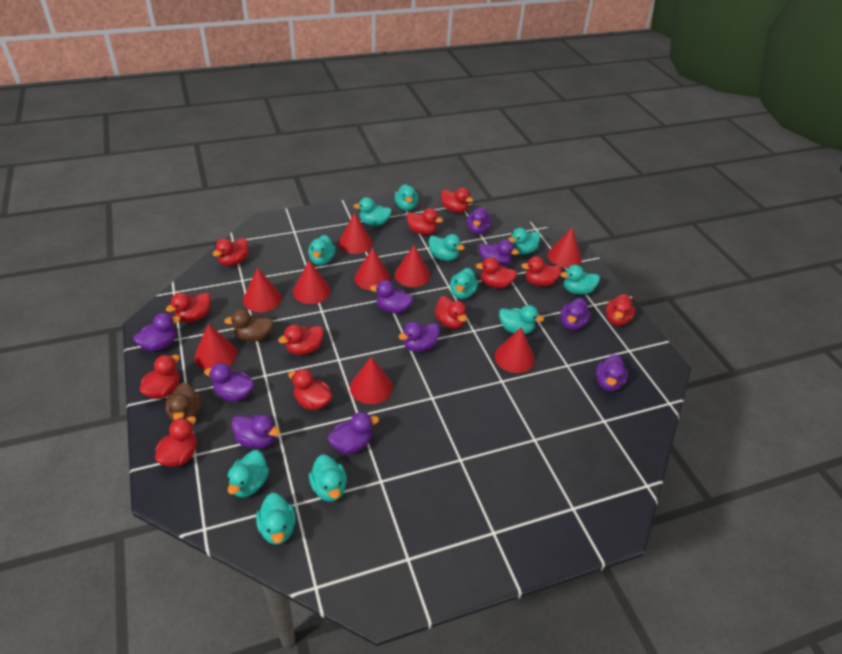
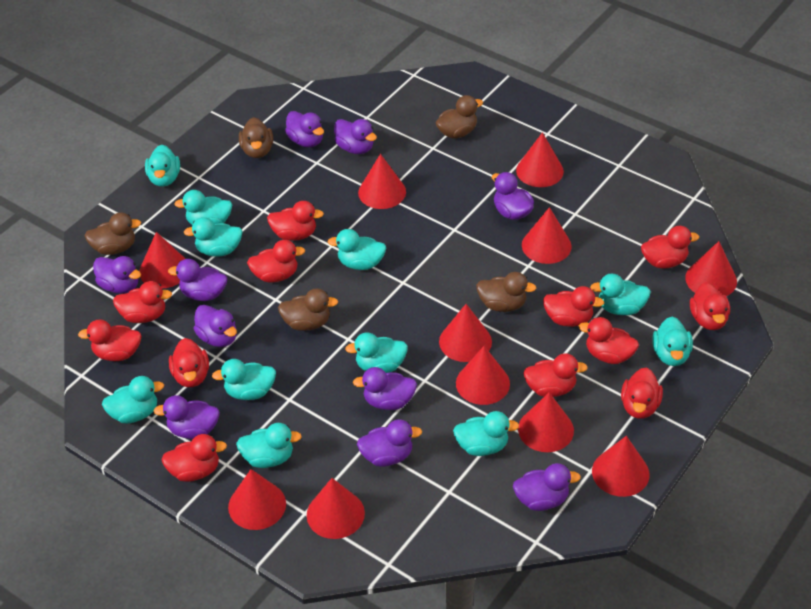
brown duck: [166,382,201,421] [224,309,273,342] = 2 -> [84,213,141,255] [239,117,273,158] [278,288,338,331] [436,95,483,139] [476,272,536,312] = 5
red cone: [194,324,237,370] [243,268,282,312] [293,260,330,304] [338,213,372,254] [350,356,393,404] [354,247,391,290] [395,245,430,287] [494,327,535,373] [547,228,581,268] = 9 -> [139,232,186,288] [228,469,286,530] [307,478,365,539] [358,154,406,209] [439,304,492,362] [456,346,510,405] [516,132,564,187] [518,392,574,452] [522,207,572,264] [592,436,649,497] [685,241,737,296] = 11

